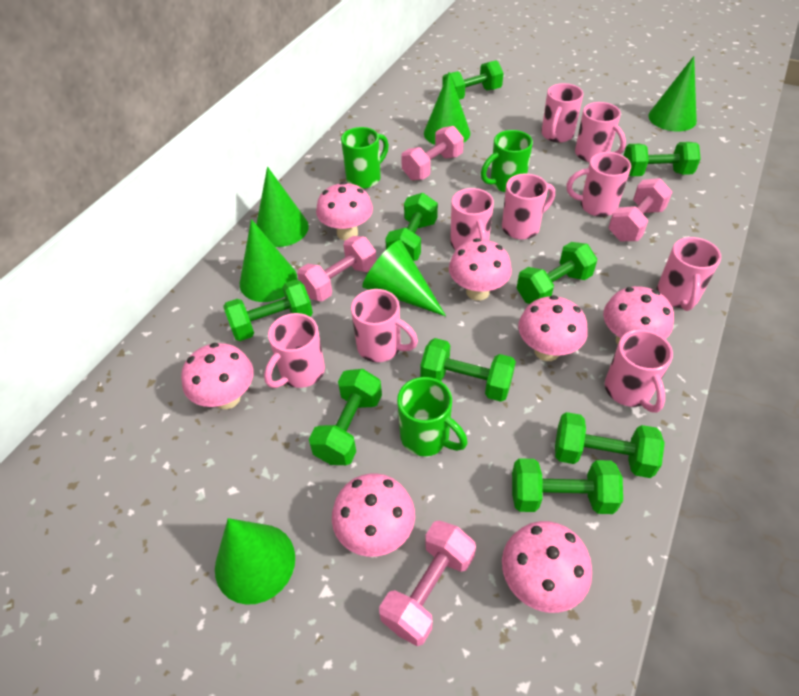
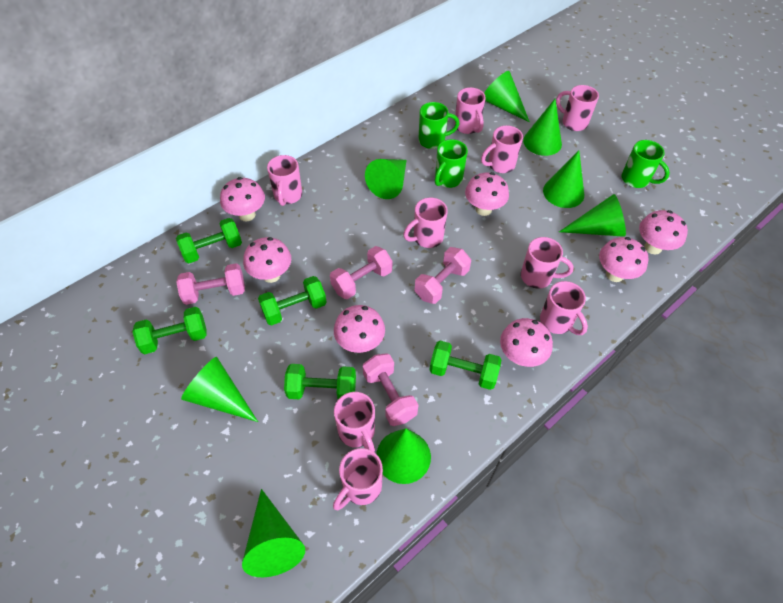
green cone: [215,518,295,605] [240,219,297,302] [256,167,309,247] [362,240,446,316] [424,72,470,145] [648,56,697,131] = 6 -> [181,357,258,422] [242,489,305,577] [365,159,407,199] [376,428,431,484] [484,71,530,123] [523,99,562,156] [543,150,584,208] [559,194,626,237] = 8
green dumbbell: [223,279,313,341] [309,369,382,465] [385,193,438,261] [420,338,516,402] [442,60,504,100] [512,458,623,514] [517,242,597,304] [555,412,665,478] [623,142,701,176] = 9 -> [132,307,207,354] [176,218,242,263] [258,276,326,326] [284,364,356,399] [429,341,501,390] = 5

